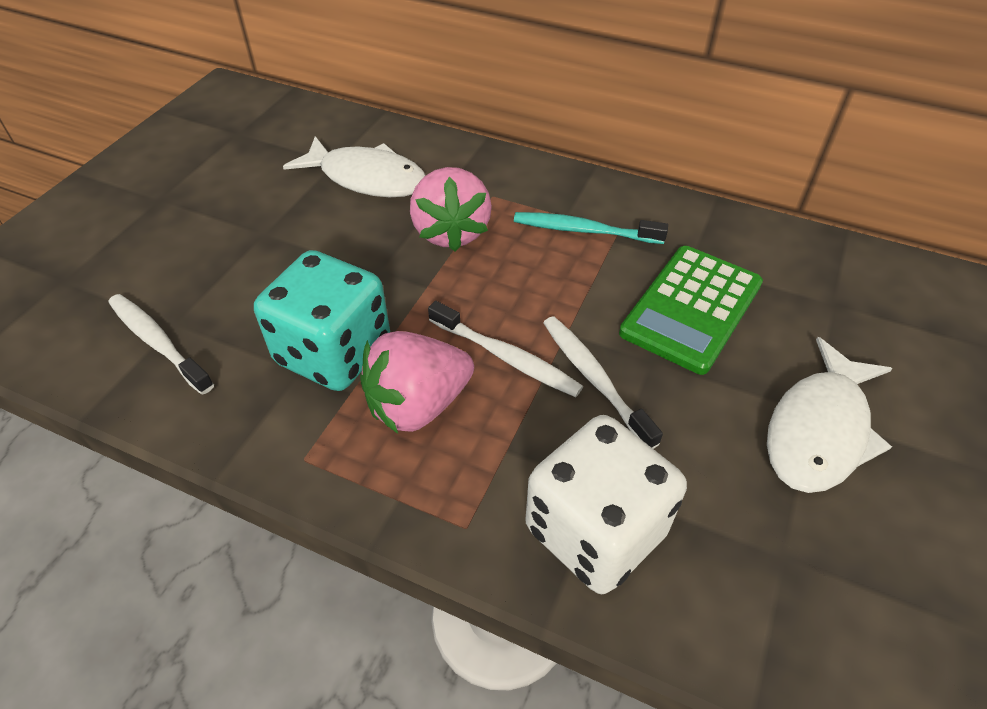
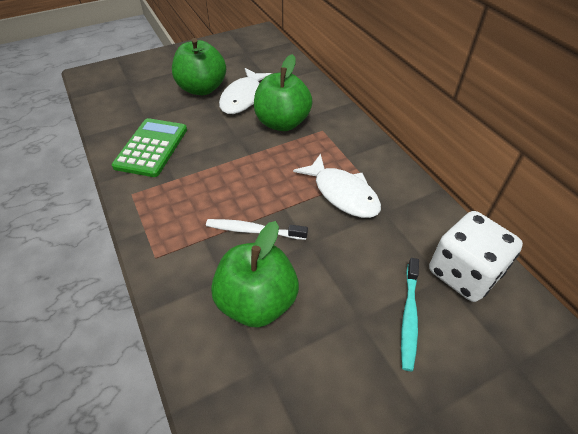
green apple: none = 0 -> [172,38,226,95] [211,221,299,328] [254,54,313,131] = 3
pink strawberry: [360,331,474,434] [410,167,492,252] = 2 -> none = 0
turquoise dice: [254,250,390,391] = 1 -> none = 0
white toothbrush: [108,294,214,395] [428,301,583,397] [543,316,663,449] = 3 -> [206,219,308,240] = 1

